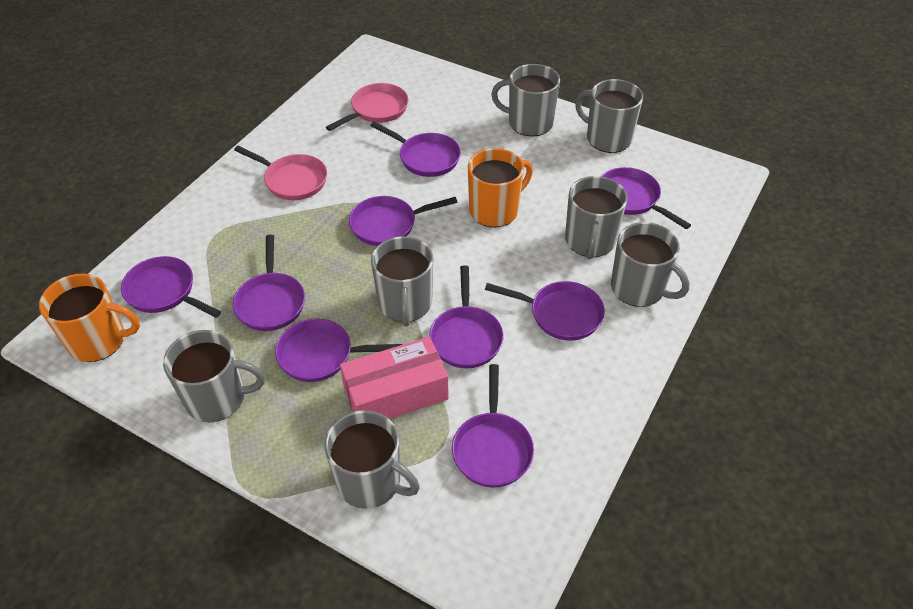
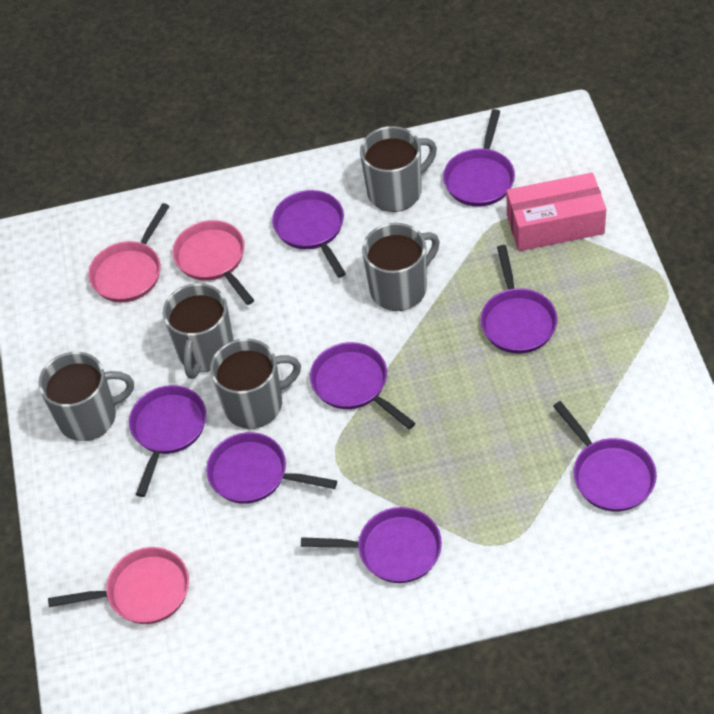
grey mug: [163,330,265,423] [325,410,420,509] [371,236,433,327] [491,64,560,136] [565,176,628,259] [575,79,643,153] [611,222,689,307] = 7 -> [38,352,134,441] [163,283,234,379] [210,338,301,429] [360,126,437,212] [362,223,440,311] = 5
orange mug: [39,274,140,362] [468,148,533,227] = 2 -> none = 0
pink pan: [234,146,327,200] [326,83,408,131] = 2 -> [48,547,189,624] [88,203,170,302] [173,220,254,305] = 3
purple pan: [121,256,221,318] [233,235,305,331] [275,319,402,382] [349,196,458,246] [370,121,461,177] [429,265,504,368] [452,364,534,488] [485,281,605,341] [601,167,691,229] = 9 -> [129,385,206,497] [206,432,337,504] [272,190,346,278] [301,507,442,583] [310,342,415,429] [443,109,515,207] [480,245,557,354] [553,401,657,511] = 8

